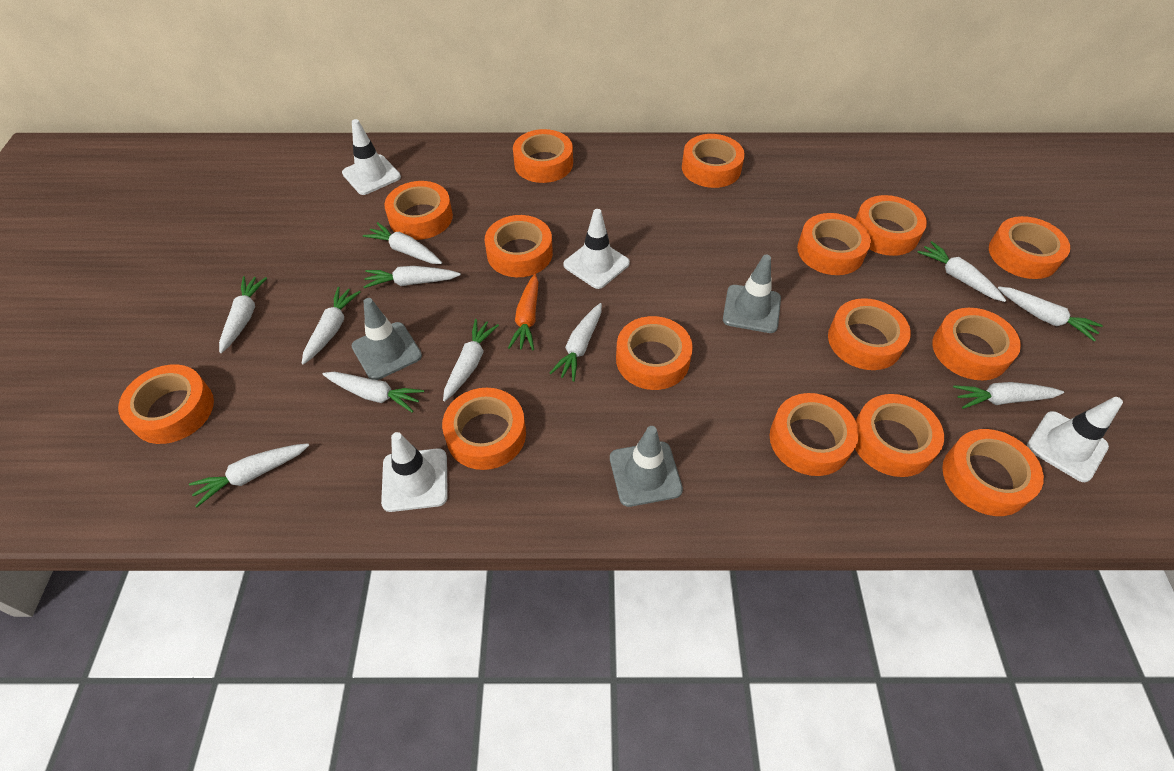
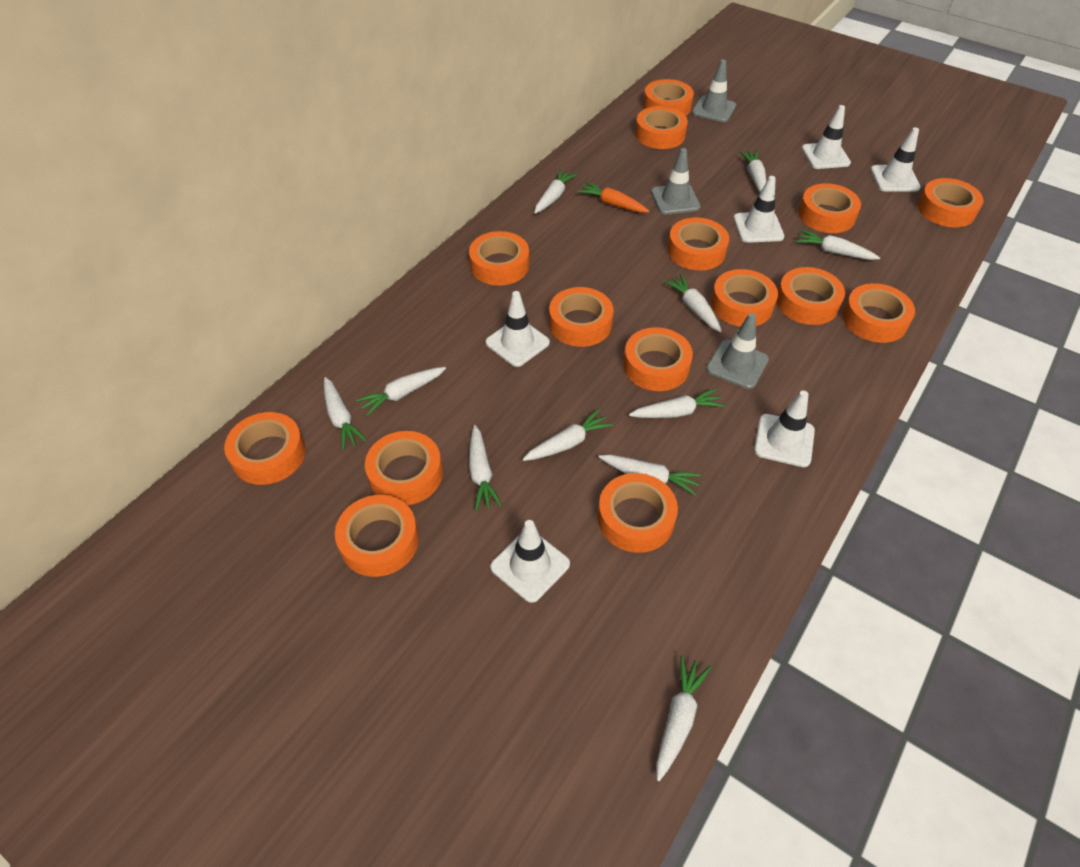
white traffic cone: [342,119,401,195] [381,432,448,512] [563,209,630,289] [1027,397,1123,482] = 4 -> [486,291,550,367] [490,520,570,603] [734,176,784,243] [754,390,815,467] [802,105,851,169] [871,127,921,191] = 6

